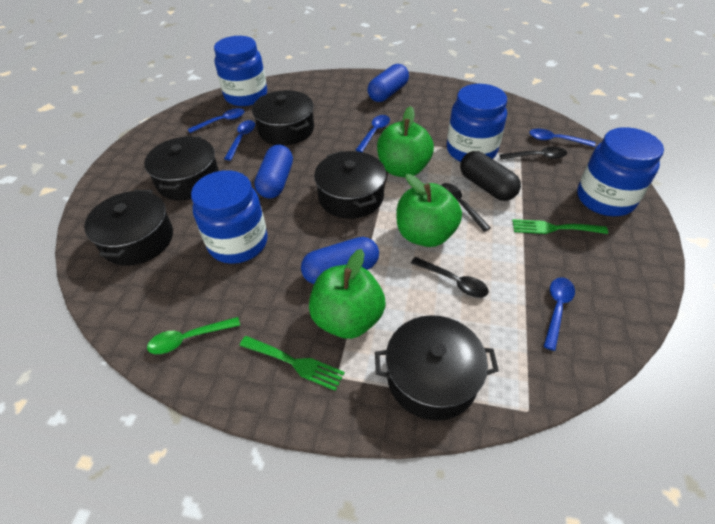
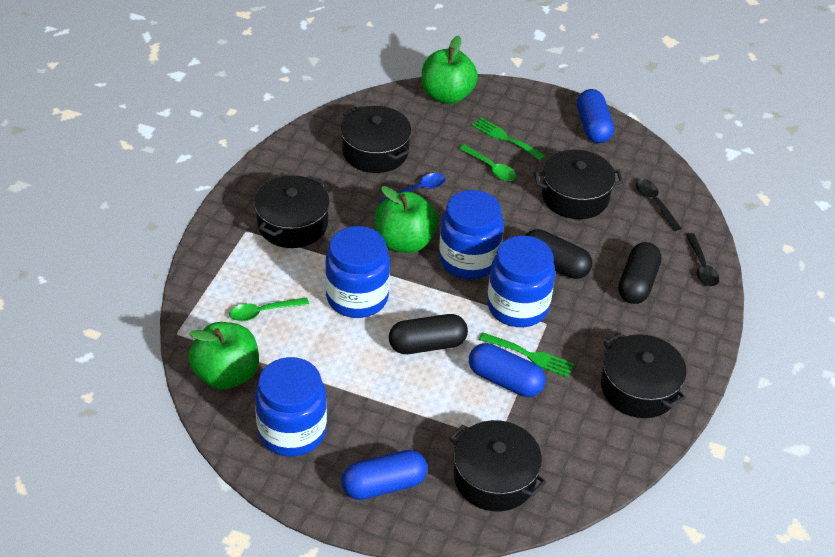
black capsule: [460,151,521,201] = 1 -> [389,314,468,354] [525,229,592,279] [618,242,662,304] = 3
black spoon: [411,257,489,298] [441,183,491,232] [500,146,567,160] = 3 -> [636,179,681,231] [686,233,719,287] = 2
blue spoon: [188,108,245,133] [224,120,255,161] [356,115,390,152] [529,129,596,147] [543,277,575,351] = 5 -> [379,173,446,203] = 1
green spoon: [147,317,240,354] = 1 -> [229,297,309,321] [458,144,516,181] = 2

